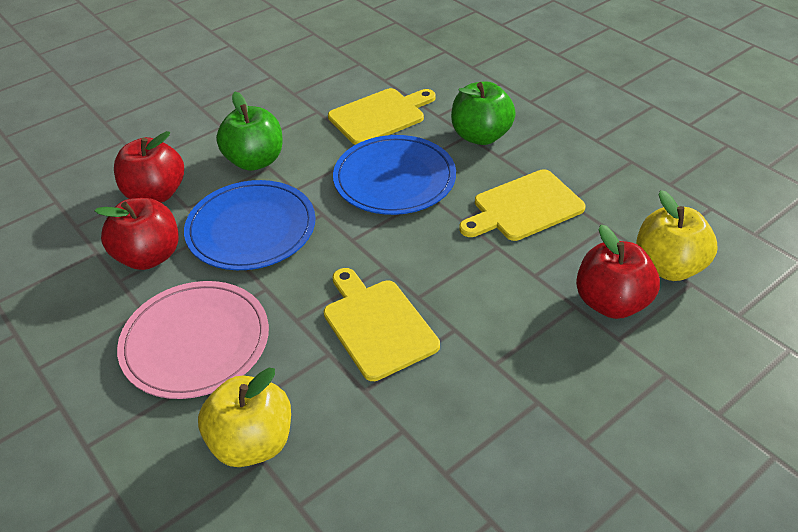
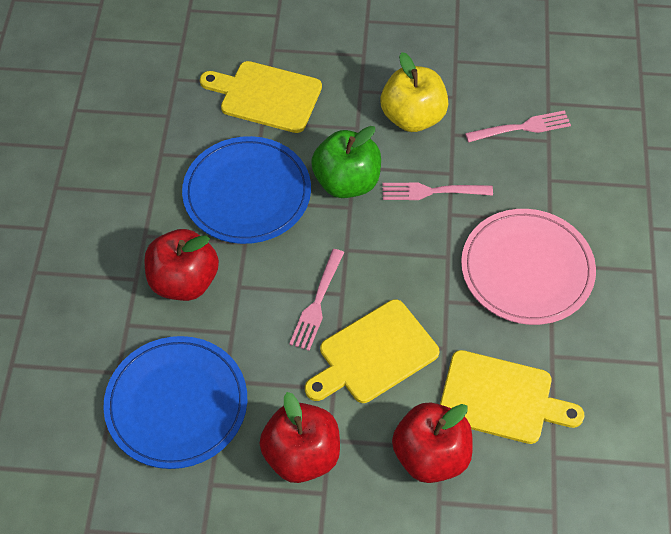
green apple: [216,92,283,171] [451,81,516,145] = 2 -> [311,126,381,198] = 1
pink fork: none = 0 -> [289,249,344,351] [382,183,493,200] [465,110,571,142] = 3
yellow apple: [198,368,291,467] [636,190,717,281] = 2 -> [381,52,448,132] = 1

